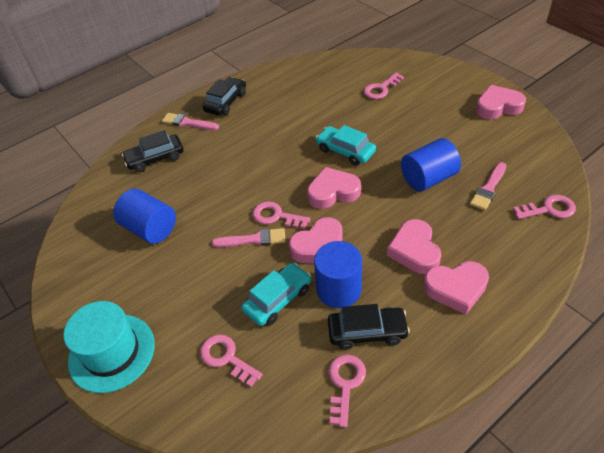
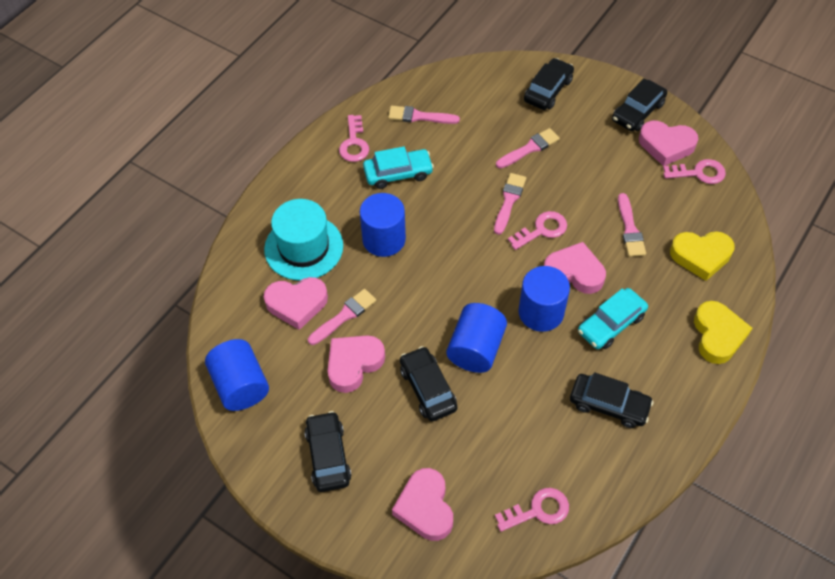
black car: [122,130,183,172] [203,77,246,115] [328,304,410,350] = 3 -> [304,411,352,492] [400,346,457,421] [524,58,574,110] [570,372,654,428] [612,78,667,131] = 5
blue cylinder: [113,189,176,244] [314,241,362,308] [401,138,461,191] = 3 -> [205,339,269,411] [360,193,406,257] [446,303,507,373] [519,266,570,332] = 4
pink brush: [162,113,219,130] [212,228,286,248] [470,162,506,211] = 3 -> [308,289,376,345] [388,106,460,124] [494,173,526,235] [496,128,560,169] [618,193,646,257] = 5
pink key: [200,334,263,387] [252,201,310,229] [328,354,366,428] [364,73,404,99] [513,195,576,219] = 5 -> [339,115,369,162] [495,488,569,532] [508,211,567,250] [663,159,726,184] = 4
yellow heart: none = 0 -> [670,231,735,281] [694,301,752,364] = 2

